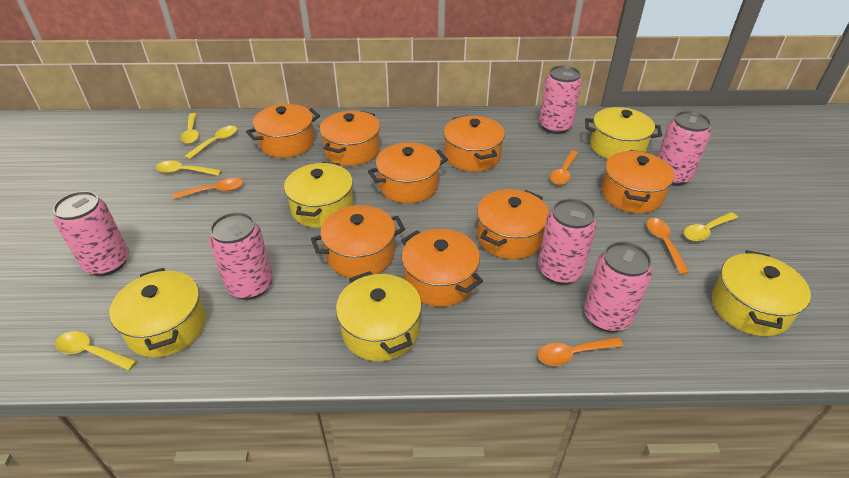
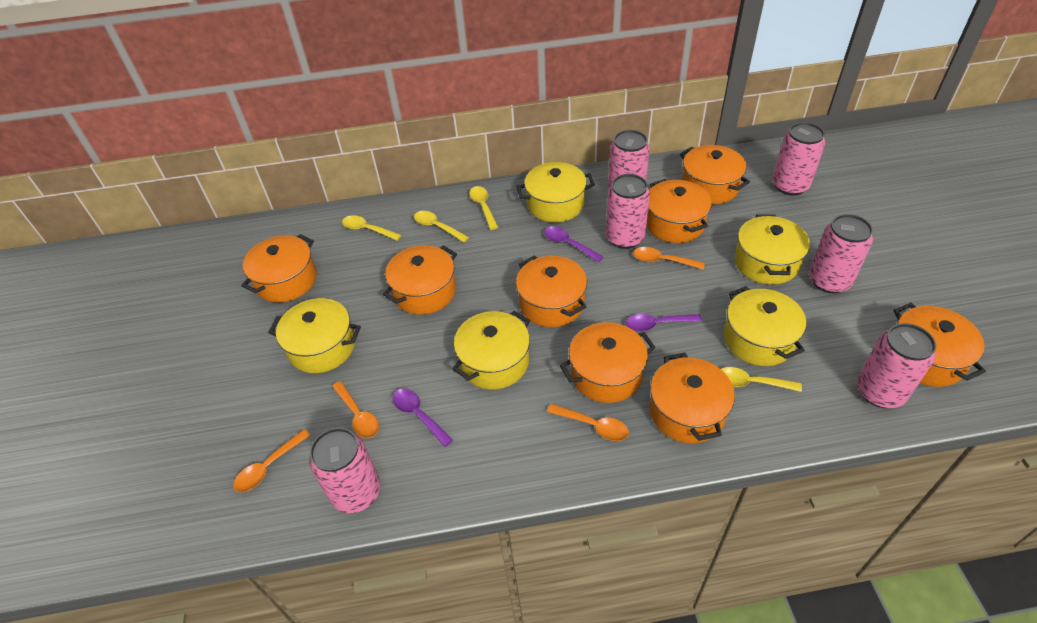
purple spoon: none = 0 -> [393,389,453,447] [544,226,603,262] [626,314,702,332] = 3
yellow spoon: [55,331,137,371] [156,161,222,176] [180,113,199,144] [185,126,237,159] [684,212,738,241] = 5 -> [342,215,401,241] [414,211,469,242] [469,186,498,230] [721,367,802,392] = 4

